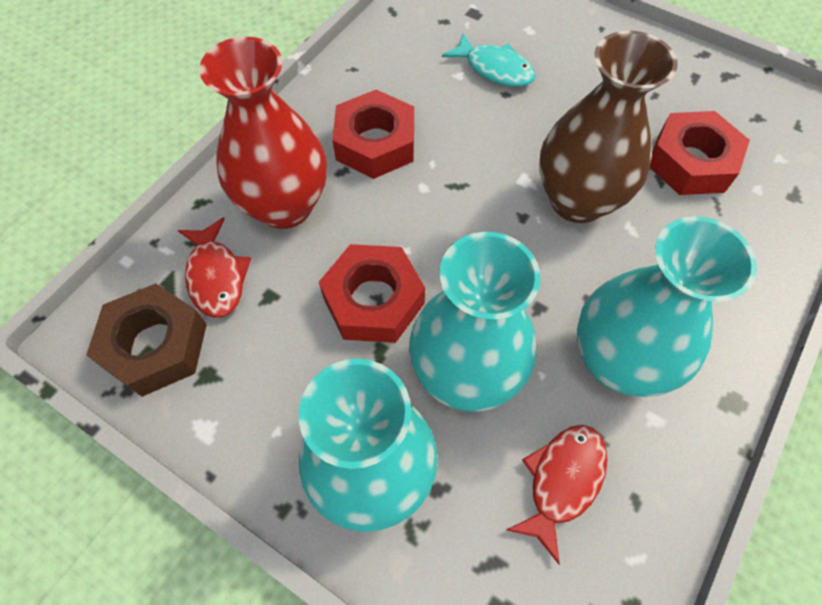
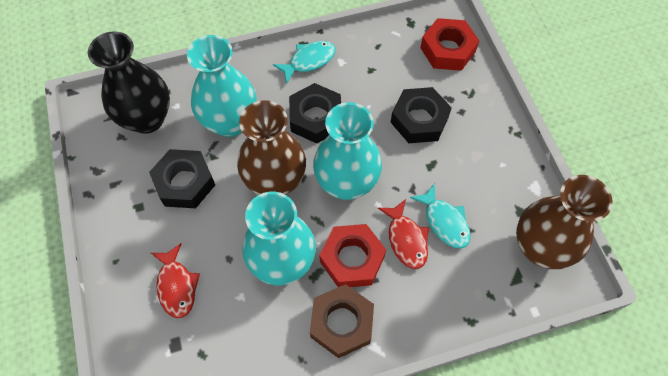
black nut: none = 0 -> [149,149,215,208] [289,83,341,143] [391,87,452,143] = 3
black vase: none = 0 -> [88,31,170,134] = 1
brown vase: [539,30,678,223] = 1 -> [237,100,306,195] [516,175,613,269] = 2
red nut: [319,244,425,343] [332,90,414,179] [650,111,750,195] = 3 -> [319,224,386,287] [420,18,479,71] = 2
red vase: [199,37,327,229] = 1 -> none = 0
turquoise fish: [442,33,536,87] = 1 -> [273,41,336,83] [410,183,471,249] = 2

